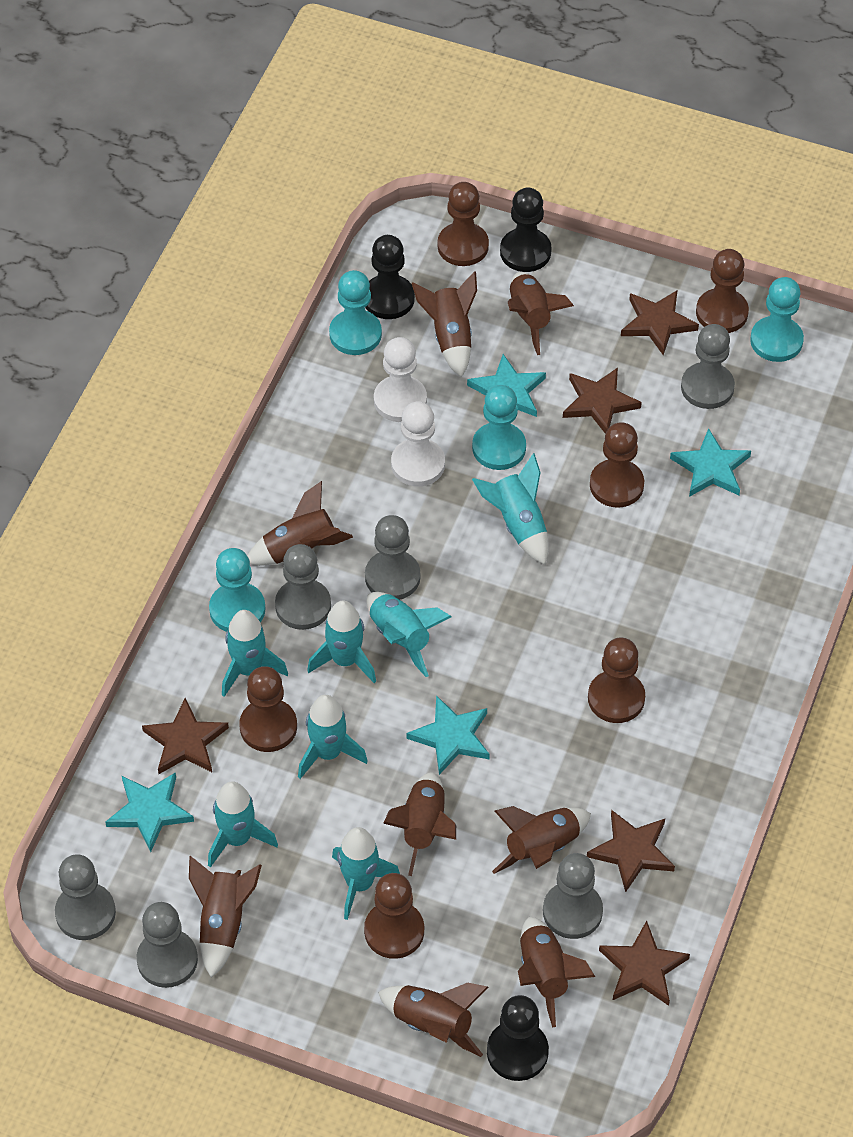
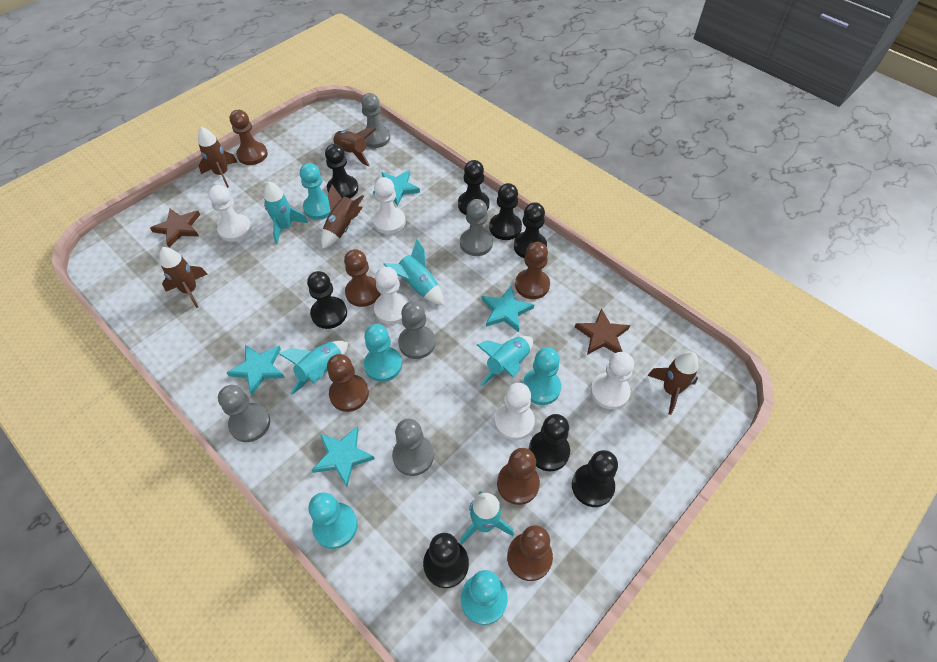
black pawn: [365,235,415,319] [487,995,549,1081] [500,187,552,272] = 3 -> [307,271,347,329] [325,144,358,198] [423,533,469,588] [458,160,489,215] [489,183,522,240] [514,202,547,259] [529,414,570,471] [572,450,618,507] = 8
brown rocket: [189,856,262,978] [248,481,353,566] [378,983,489,1057] [383,772,456,876] [412,271,477,378] [492,806,591,874] [508,272,574,355] [518,917,595,1027] = 8 -> [159,247,208,308] [198,127,237,188] [321,185,364,249] [332,128,376,167] [647,352,699,415] = 5
brown star: [142,698,229,774] [563,368,642,434] [587,810,675,892] [599,921,690,1006] [621,290,699,355] = 5 -> [150,209,200,247] [575,308,630,355] = 2
grey pawn: [55,854,116,940] [137,902,198,988] [275,544,331,630] [365,515,420,600] [543,853,603,939] [681,324,735,409] = 6 -> [218,385,270,442] [361,93,390,148] [392,419,434,476] [398,301,435,359] [460,199,493,256] = 5
turquoise pawn: [209,548,266,632] [329,270,382,355] [472,385,526,470] [750,277,804,362] = 4 -> [300,163,331,220] [308,492,358,549] [364,324,402,382] [461,570,508,625] [523,347,561,405] = 5
turquoise rocket: [208,781,278,868] [222,610,288,697] [298,695,368,779] [307,601,376,683] [332,827,400,920] [366,592,451,677] [472,453,548,565] = 7 -> [264,181,308,244] [278,341,348,395] [383,239,444,306] [460,491,514,545] [477,336,533,386] = 5
white pawn: [374,337,427,422] [391,402,445,487] = 2 -> [208,185,252,242] [373,177,406,234] [374,267,409,324] [495,383,535,440] [590,352,634,409] = 5

